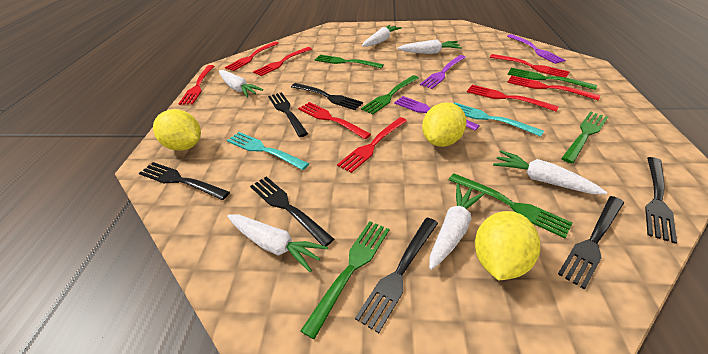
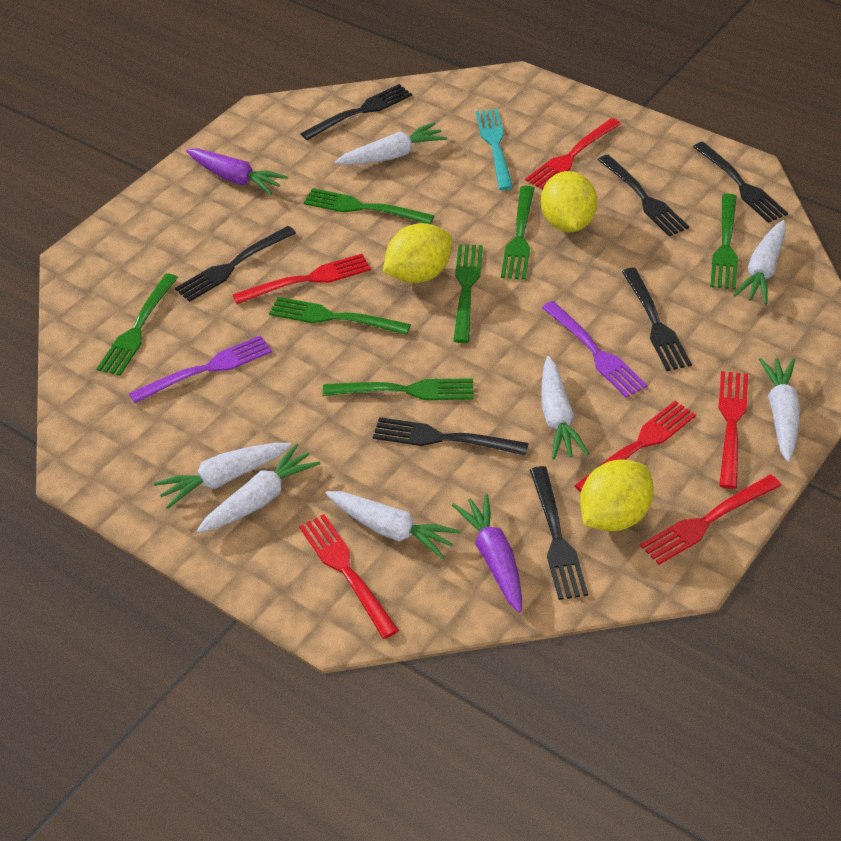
green fork: [300,221,389,339] [315,55,384,69] [361,75,419,115] [449,173,573,238] [508,68,597,90] [561,111,608,163] = 6 -> [97,274,178,376] [269,297,411,335] [303,188,435,224] [323,378,473,400] [453,245,483,343] [501,186,535,280] [710,194,738,289] = 7
purple carrot: none = 0 -> [186,149,288,195] [452,494,522,613] = 2
purple fork: [394,96,480,131] [420,55,466,89] [507,34,566,64] = 3 -> [129,335,272,403] [542,301,647,398] = 2
red fork: [178,65,214,105] [225,41,279,71] [253,47,312,76] [298,102,371,139] [337,117,407,173] [467,85,559,112] [490,54,570,78] [507,75,600,100] = 8 -> [232,254,371,304] [299,514,399,639] [525,118,621,190] [575,401,696,492] [640,475,782,565] [718,371,748,489] = 6
turquoise fork: [227,132,309,170] [454,102,544,137] = 2 -> [476,109,513,190] = 1
white carrot: [219,70,263,98] [227,215,328,273] [362,25,402,47] [398,39,462,54] [429,184,485,270] [493,150,607,195] = 6 -> [154,443,291,509] [197,443,321,533] [325,491,461,559] [335,122,447,165] [541,356,589,460] [733,220,786,304] [759,358,800,462] = 7

